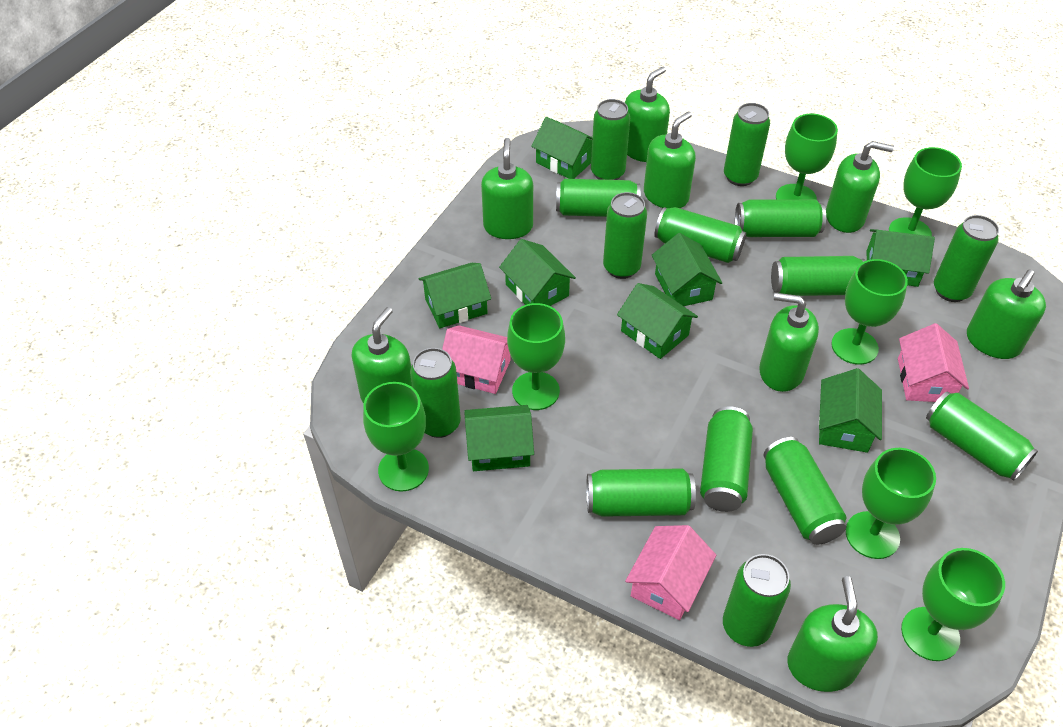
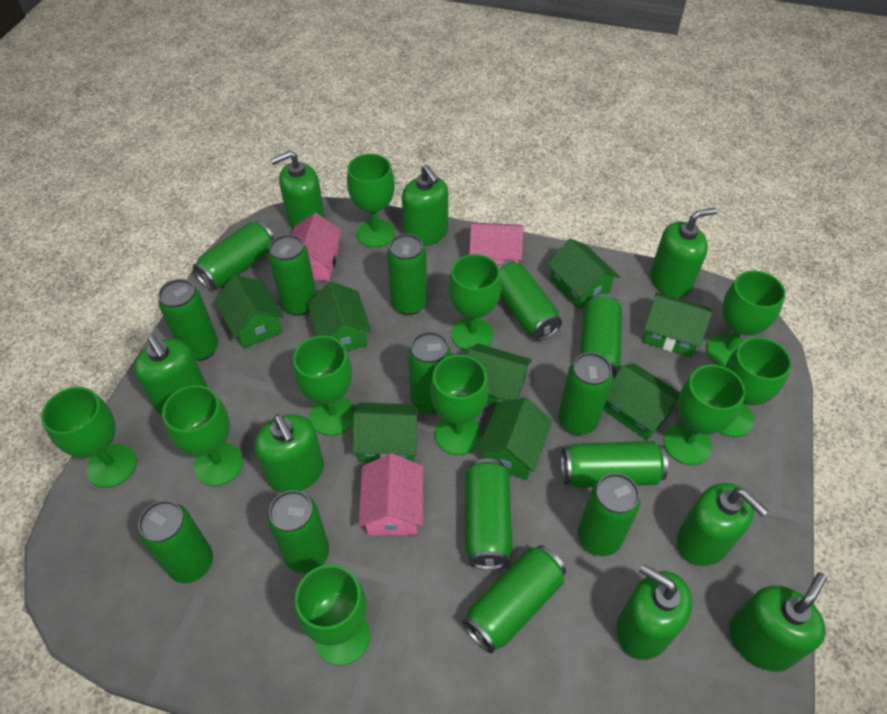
green goblet: [363,382,429,491] [507,303,565,410] [776,114,838,200] [831,259,908,365] [846,448,936,559] [889,147,962,236] [901,548,1005,661] = 7 -> [41,387,137,488] [162,385,243,486] [293,336,355,436] [295,564,370,666] [347,154,395,248] [430,355,489,455] [448,254,501,351] [663,365,745,465] [706,271,785,367] [719,337,792,437] = 10

